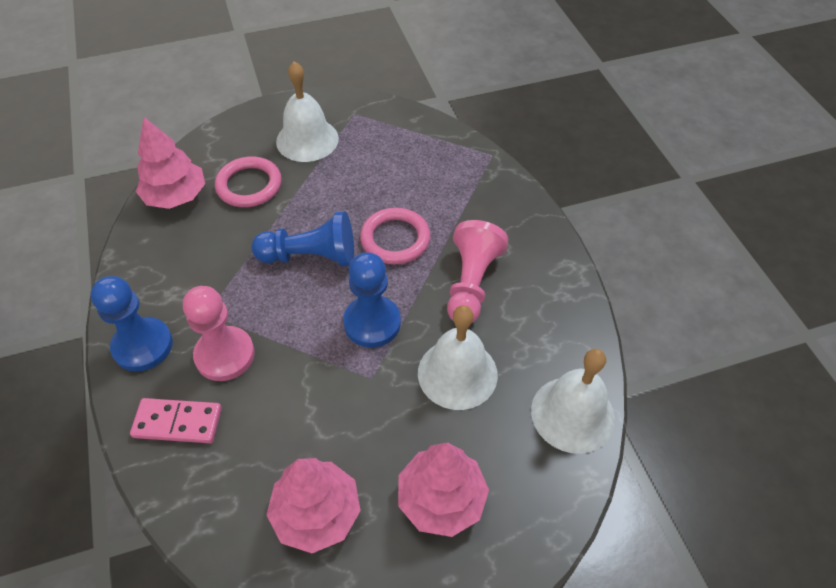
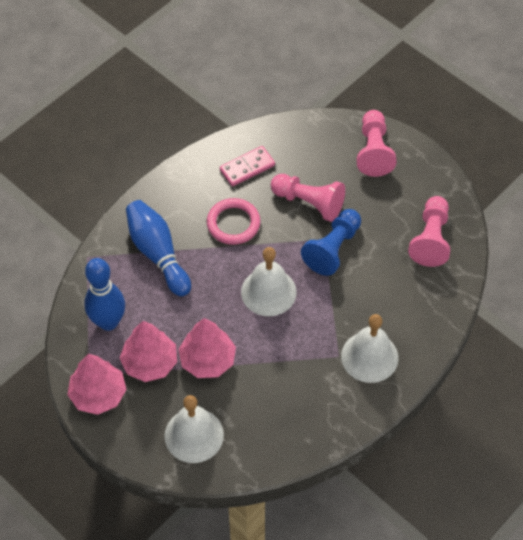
blue bowling pin: none = 0 -> [84,258,125,331] [126,200,191,297] = 2
blue pawn: [91,276,173,372] [251,211,354,267] [343,252,401,347] = 3 -> [301,209,361,276] = 1
pink pawn: [183,286,255,381] [447,220,508,323] = 2 -> [271,174,345,222] [357,110,396,177] [408,196,450,267] = 3
pink ring: [215,156,282,207] [360,208,431,264] = 2 -> [207,198,260,245] = 1

